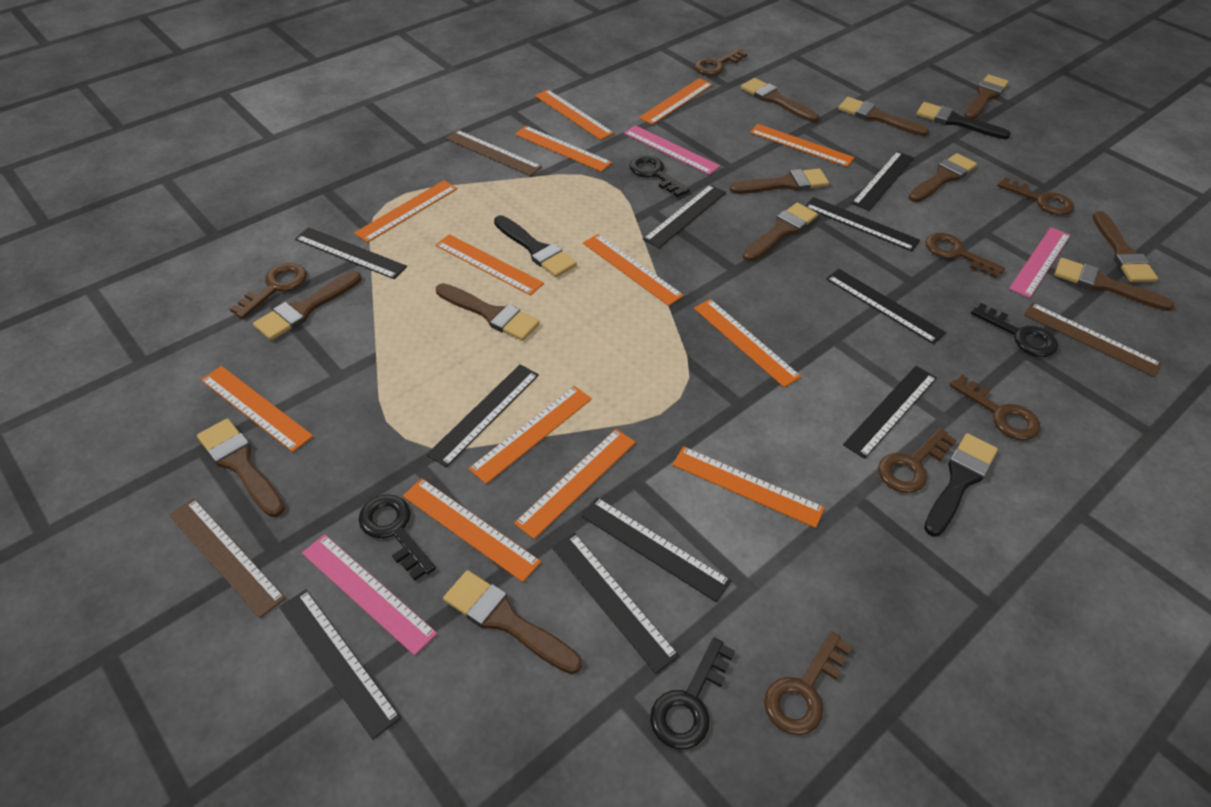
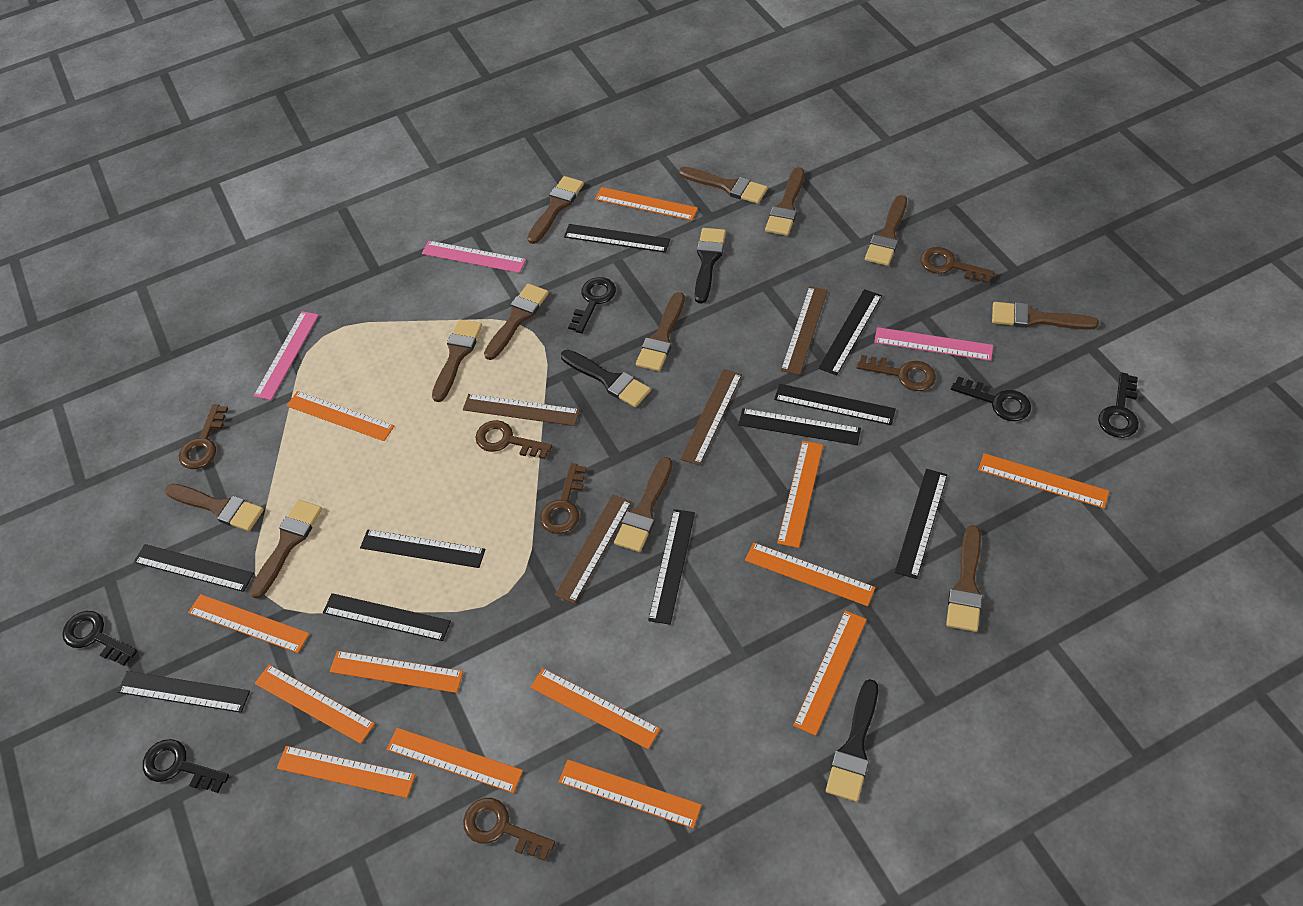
black key: [359,494,436,581] [629,155,690,197] [650,638,735,749] [971,303,1058,357] = 4 -> [63,611,137,666] [143,739,229,793] [568,277,616,333] [951,376,1031,421] [1098,372,1139,438] = 5
brown key: [230,263,307,319] [694,48,747,75] [764,631,852,735] [878,428,957,493] [926,233,1005,278] [949,375,1040,440] [997,177,1074,216] = 7 -> [179,404,228,469] [463,798,555,861] [475,420,552,459] [540,463,587,534] [856,355,936,391] [920,247,995,283] = 6
brown ruler: [169,499,286,618] [446,130,542,176] [1024,303,1162,377] = 3 -> [463,394,580,426] [555,494,632,604] [680,369,742,466] [781,286,828,375] = 4

